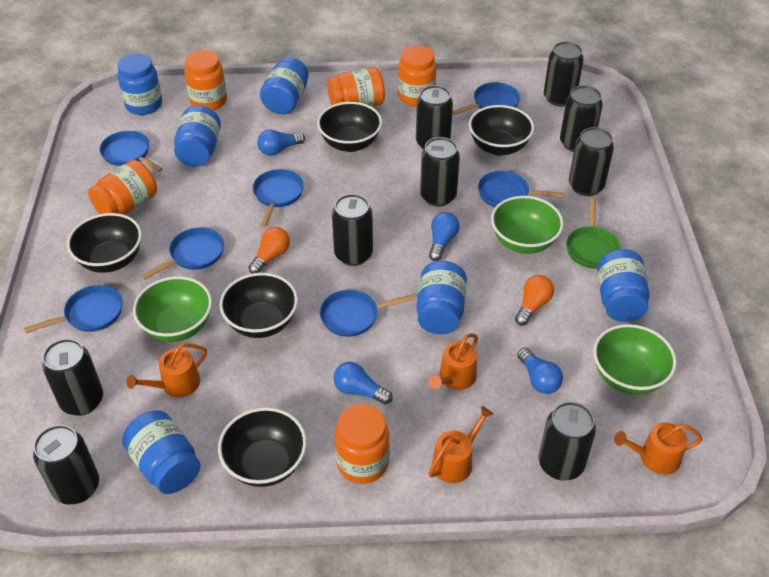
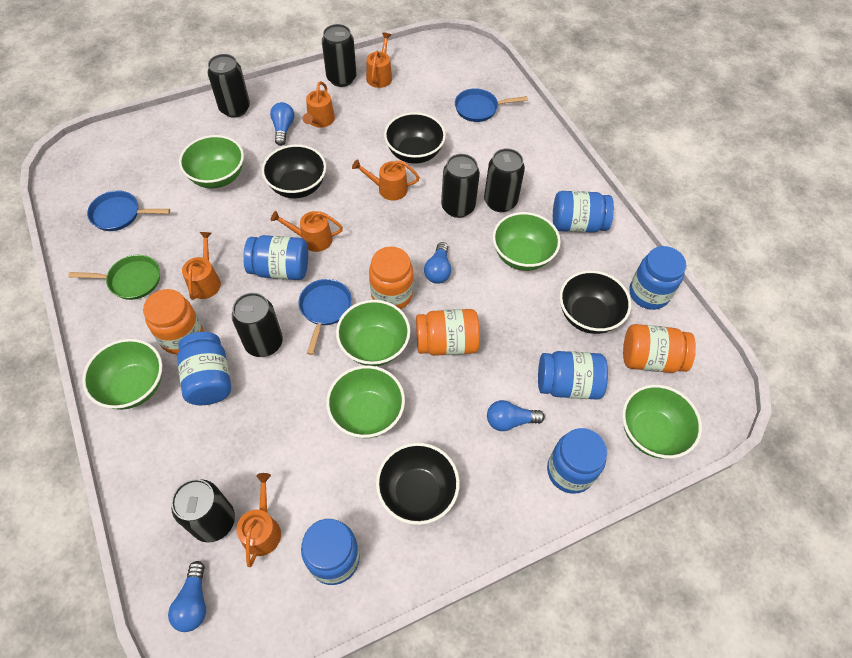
black bowl: [67,213,142,273] [218,407,307,487] [219,273,298,338] [317,102,382,152] [469,105,534,156] = 5 -> [262,144,326,198] [376,443,460,525] [384,112,446,164] [559,270,631,334] = 4
black can: [33,425,99,504] [42,339,103,416] [332,194,373,266] [416,85,453,150] [420,137,460,207] [539,402,596,480] [544,41,584,107] [560,85,603,152] [569,127,614,196] = 9 -> [171,479,235,543] [208,54,250,118] [232,293,283,357] [322,24,357,87] [441,154,480,218] [484,148,525,212] = 6
blue jar: [117,53,162,115] [122,410,200,494] [174,105,221,167] [260,57,309,114] [416,261,467,334] [597,249,649,322] = 6 -> [177,332,231,405] [243,235,308,280] [301,519,360,585] [538,351,608,400] [547,428,607,494] [553,191,614,233] [629,246,686,310] = 7
blue pan: [24,285,123,333] [99,131,163,172] [141,227,224,280] [253,169,304,228] [320,290,415,337] [452,82,520,115] [478,171,565,207] = 7 -> [87,191,170,231] [298,279,352,355] [455,88,528,122] = 3
green bowl: [133,276,212,342] [491,196,564,254] [593,324,677,395] = 3 -> [82,339,163,410] [179,135,244,188] [326,365,405,438] [336,300,410,366] [492,212,561,271] [622,385,702,459] = 6
orange jar: [88,160,157,215] [184,50,227,111] [327,67,385,107] [335,404,390,484] [398,45,436,107] = 5 -> [143,289,203,354] [369,247,413,309] [416,309,480,356] [623,324,696,373] = 4
orange light bulb: [248,227,290,274] [515,275,554,326] = 2 -> none = 0
orange watering can: [127,344,207,398] [428,333,478,390] [428,406,493,483] [614,422,703,475] = 4 -> [182,232,221,300] [236,473,281,567] [271,211,343,252] [303,81,335,128] [352,159,420,200] [366,32,392,88] = 6

